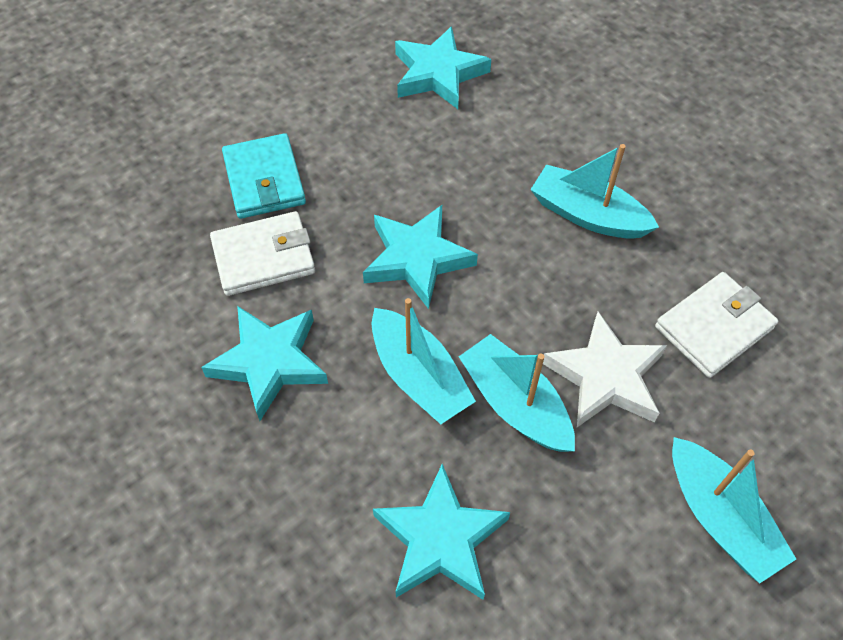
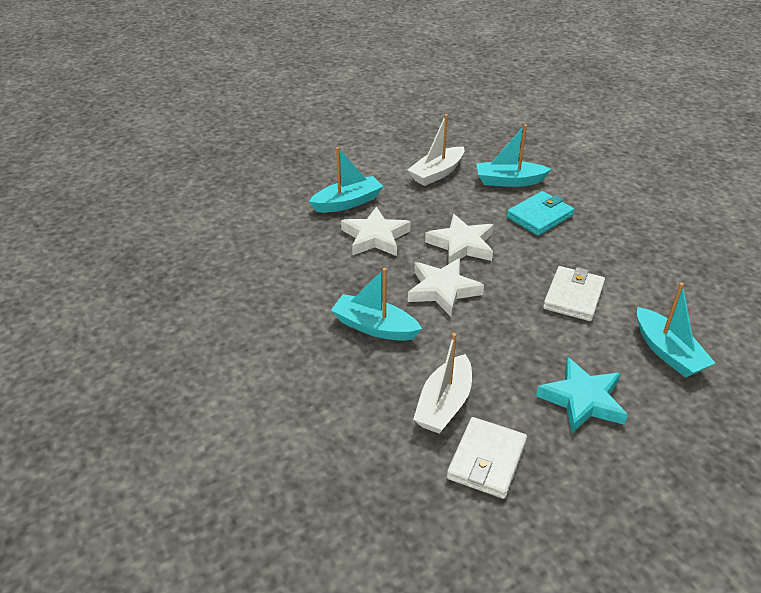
turquoise star: [201,306,328,421] [363,205,478,309] [373,464,510,600] [395,26,491,109] = 4 -> [536,357,628,433] = 1
white boat: none = 0 -> [408,114,464,186] [413,333,472,434] = 2
white star: [543,312,667,427] = 1 -> [341,207,411,256] [408,258,484,317] [425,214,494,264] = 3

